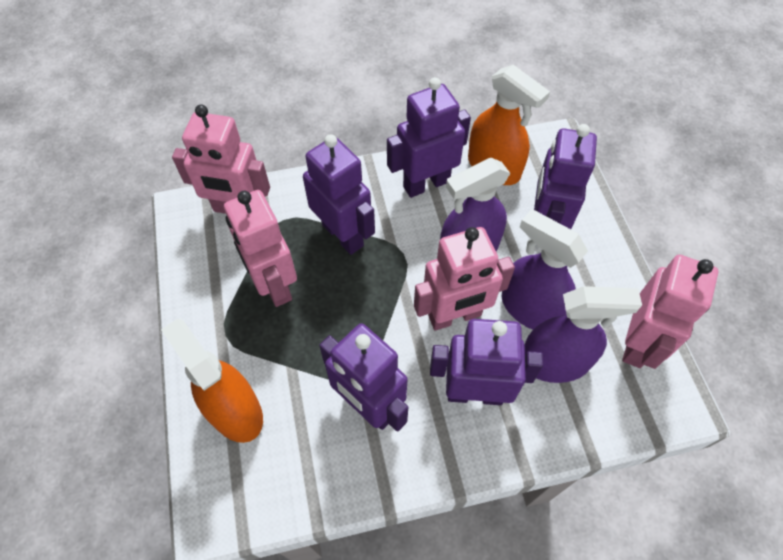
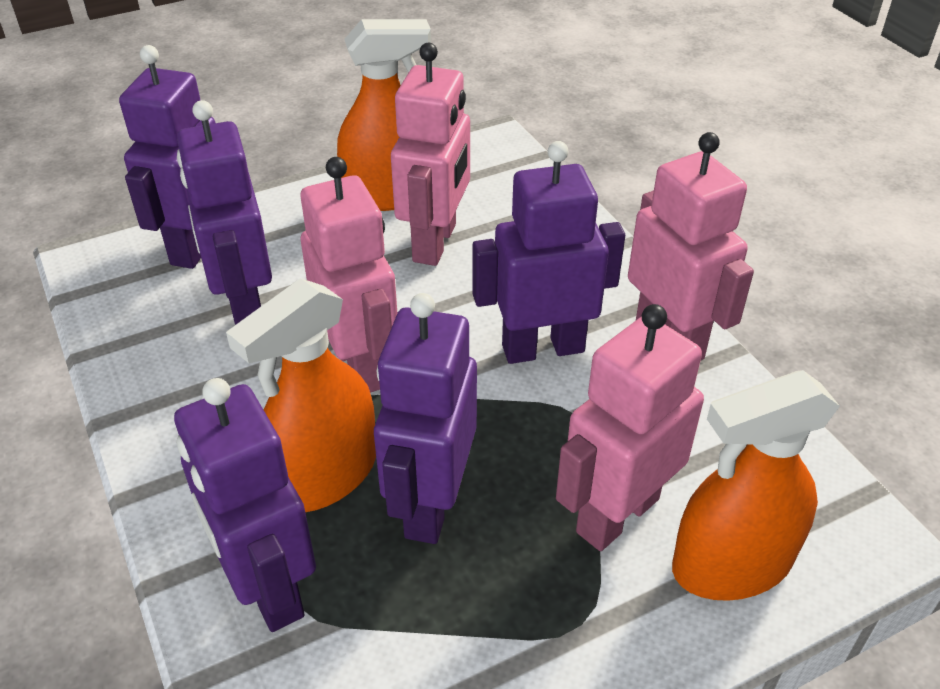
orange spray bottle: [161,319,263,443] [468,65,550,185] = 2 -> [226,278,376,512] [337,19,431,211] [672,370,840,601] = 3
purple spray bottle: [440,158,510,251] [502,209,588,330] [524,286,642,383] = 3 -> none = 0

